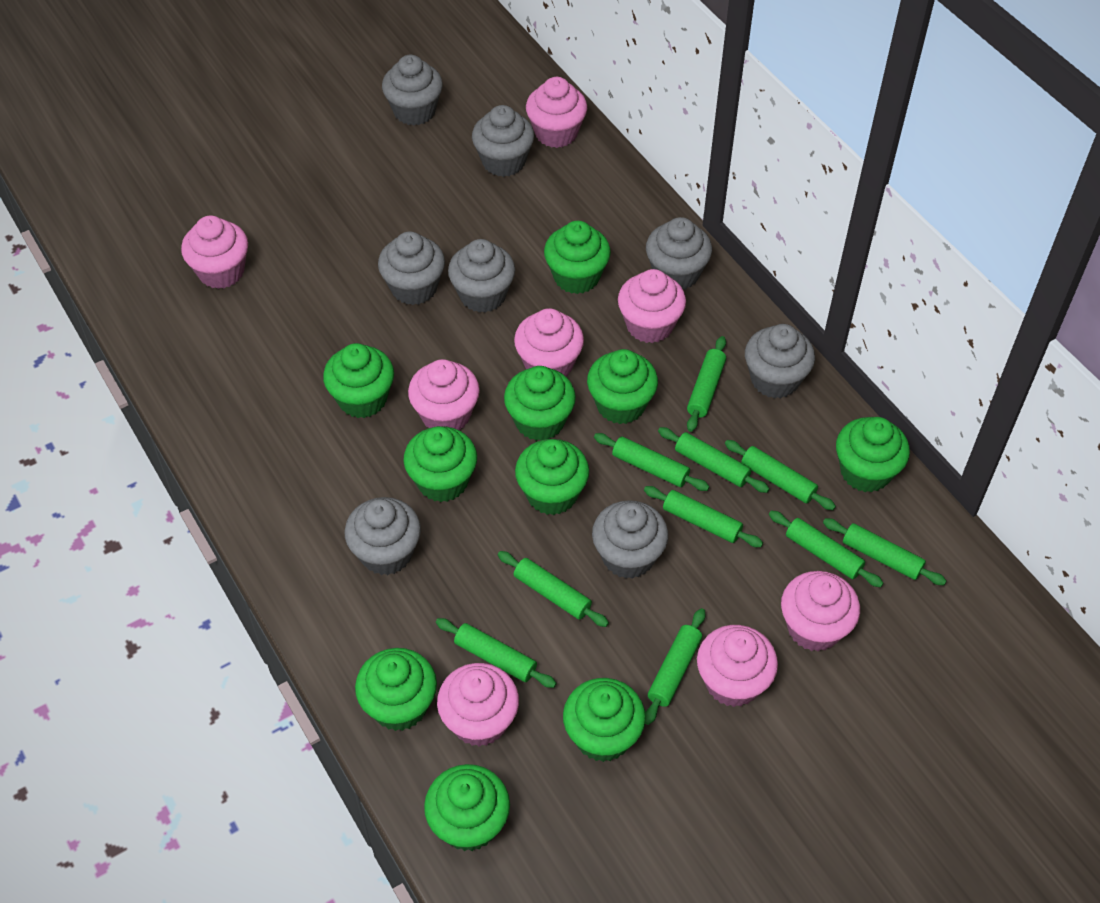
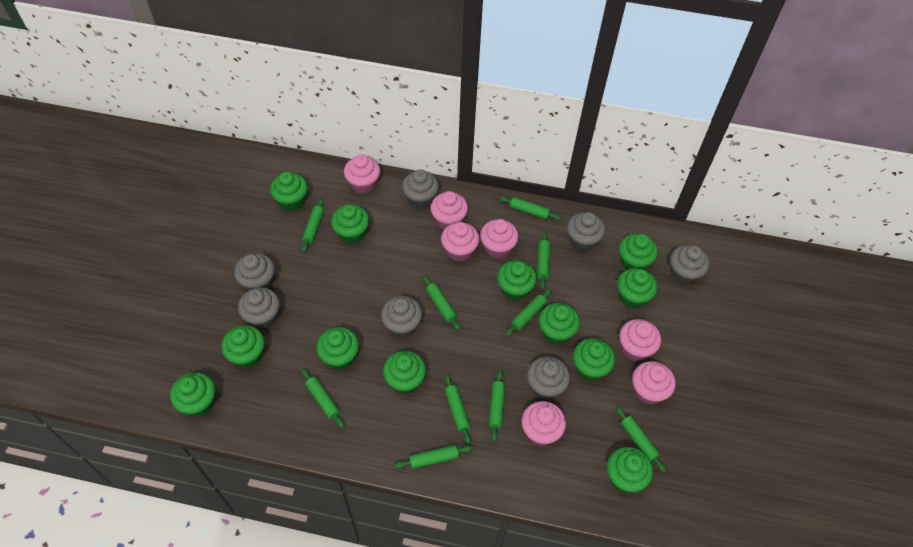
green cupcake: [323,343,394,418] [355,648,437,731] [403,426,477,502] [424,764,510,851] [504,366,576,441] [515,439,589,515] [544,221,611,294] [563,678,646,762] [587,349,658,424] [836,417,910,492] = 10 -> [170,372,215,417] [222,325,265,368] [270,172,308,211] [316,327,359,370] [331,204,369,244] [383,351,426,394] [497,260,537,301] [539,303,580,345] [573,338,615,381] [607,447,653,493] [617,268,657,309] [619,234,658,270] = 12
grey cupcake: [345,497,421,575] [378,232,445,305] [382,55,443,126] [448,239,515,313] [472,105,534,177] [592,500,669,579] [646,217,712,289] [745,324,815,398] = 8 -> [234,253,275,291] [238,287,280,329] [381,296,422,338] [402,170,439,209] [527,356,570,400] [567,212,605,251] [670,245,709,285] = 7
pink cupcake: [181,216,248,289] [408,359,480,430] [437,663,519,747] [514,308,584,376] [526,77,587,148] [618,269,686,343] [697,625,778,707] [781,571,860,652] = 8 -> [344,154,380,194] [431,191,468,229] [441,222,479,262] [480,219,519,259] [522,401,566,446] [619,319,661,361] [632,361,676,404] = 7

